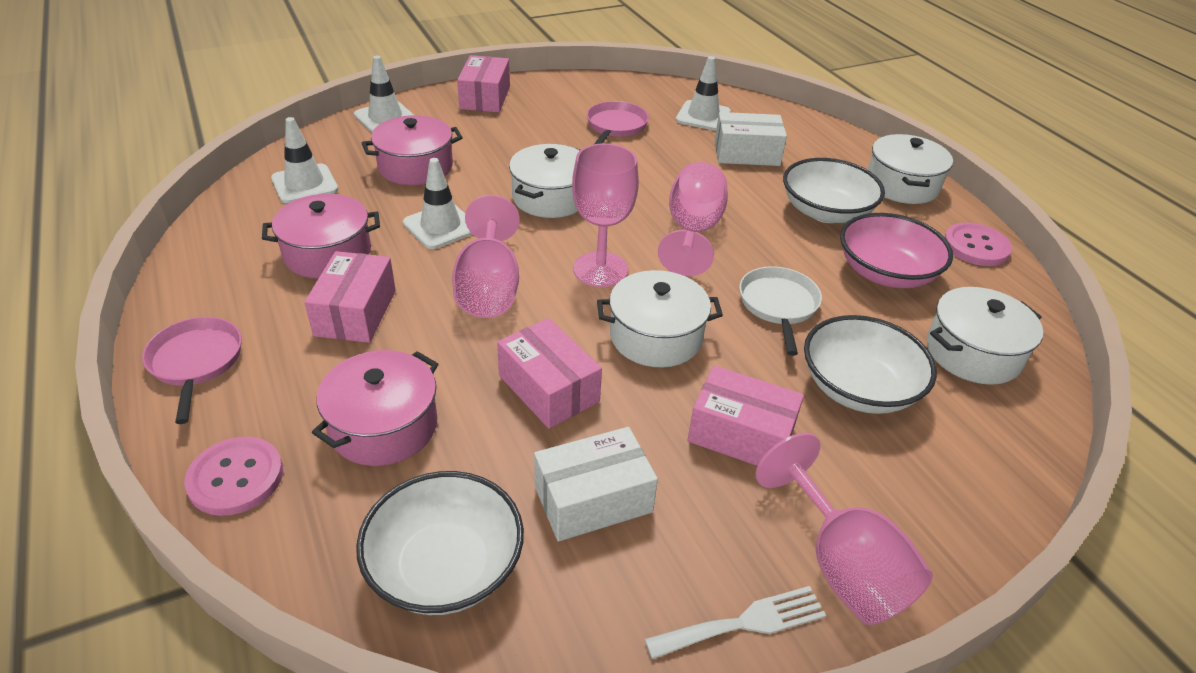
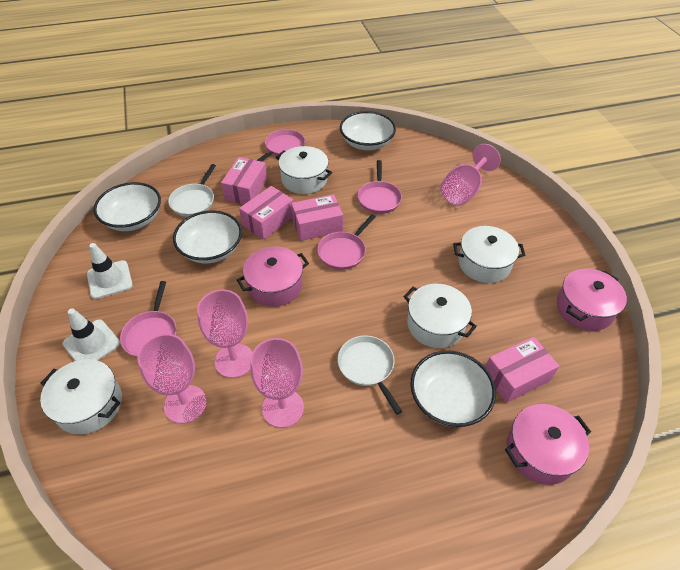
pink bowl: [840,213,953,288] = 1 -> none = 0
pink button: [184,437,283,516] [944,222,1012,266] = 2 -> none = 0
pink pan: [142,317,242,424] [587,101,649,144] = 2 -> [120,281,177,357] [256,129,305,162] [317,214,376,270] [358,160,402,214] = 4
white bowl: [356,471,524,615] [783,158,885,223] [804,315,937,414] = 3 -> [94,182,161,231] [173,211,242,264] [340,111,396,150] [410,350,496,427] = 4
white box: [534,427,658,541] [715,112,787,166] = 2 -> none = 0
white fork: [645,586,826,659] = 1 -> none = 0
white pan: [739,266,822,356] = 1 -> [168,164,216,217] [338,336,402,415] = 2
white traffic cone: [271,117,338,204] [354,56,414,133] [403,158,473,249] [676,56,731,131] = 4 -> [63,308,120,361] [87,243,133,299] = 2

